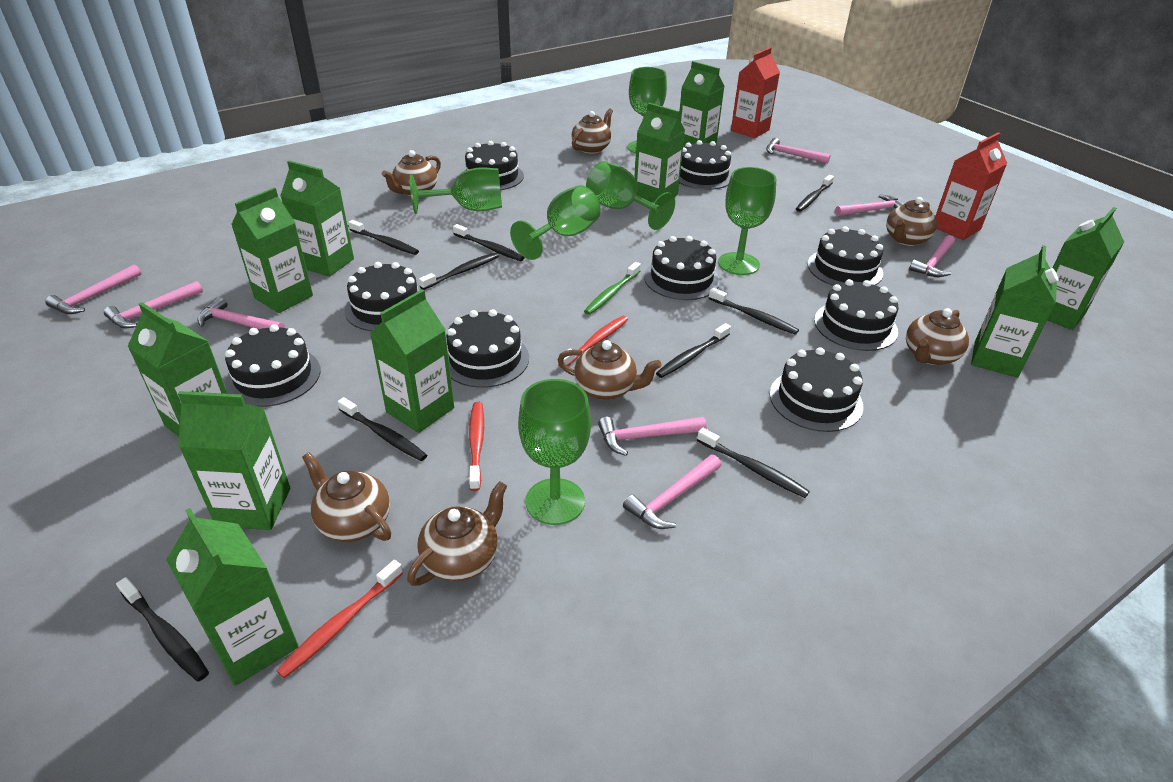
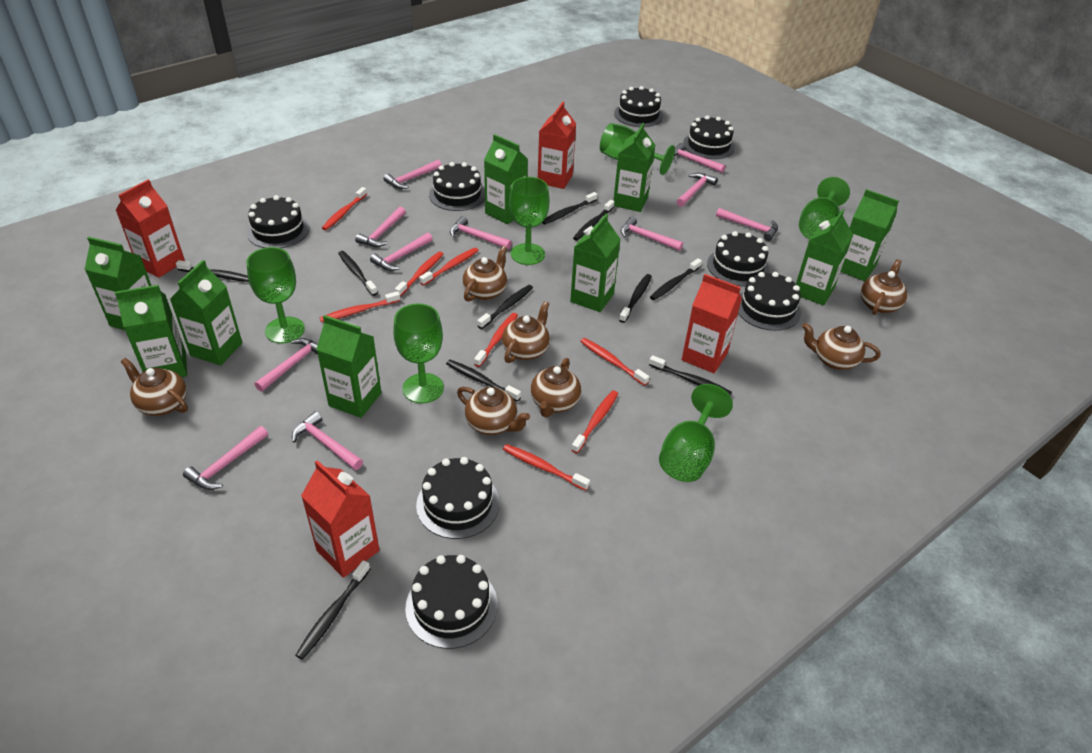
black cake: [225,324,321,407] [345,262,418,331] [446,309,529,388] [465,141,524,190] [644,236,720,300] [679,140,732,190] [770,347,863,432] [808,226,883,286] [814,279,898,351] = 9 -> [247,195,309,248] [405,555,498,649] [416,457,500,539] [429,162,485,211] [614,86,663,127] [683,115,735,159] [707,231,769,287] [738,272,801,331] = 8
black toothbrush: [116,577,209,682] [338,397,427,461] [348,220,419,255] [419,252,499,290] [453,224,525,261] [656,323,731,378] [697,428,810,498] [709,288,799,335] [796,175,834,212] = 9 -> [176,260,249,282] [296,560,370,660] [338,251,377,296] [446,360,521,401] [477,285,533,329] [542,192,598,224] [573,200,614,241] [619,274,652,323] [649,355,732,396] [650,258,702,300] = 10
green carton: [127,302,228,437] [166,508,299,686] [178,391,290,530] [231,188,313,313] [280,160,354,277] [370,289,454,433] [634,103,685,203] [679,61,725,147] [971,245,1058,378] [1048,207,1124,330] = 10 -> [84,237,151,330] [115,285,187,377] [170,260,242,366] [316,315,381,418] [484,134,528,224] [570,214,621,312] [613,123,655,212] [796,209,853,306] [840,189,899,281] = 9
green toothbrush: [584,262,641,315] = 1 -> none = 0
pink hammer: [45,264,141,314] [104,281,203,328] [197,297,285,329] [598,417,706,456] [623,455,721,529] [766,138,831,164] [835,195,904,216] [909,235,955,277] = 8 -> [183,426,268,490] [255,338,318,392] [292,411,363,470] [355,207,406,247] [370,233,433,271] [383,160,442,189] [450,216,512,249] [621,217,683,251] [673,143,725,173] [677,173,718,207] [716,208,778,241] = 11
red carton: [731,47,780,138] [935,132,1008,240] = 2 -> [116,179,185,278] [301,460,379,578] [538,102,576,189] [682,274,742,373] = 4
red toothbrush: [276,560,403,678] [469,402,484,491] [558,316,628,367] = 3 -> [320,291,400,323] [322,187,367,230] [395,252,443,297] [419,247,479,286] [474,313,518,367] [503,444,590,491] [571,390,618,453] [580,338,649,386] = 8

